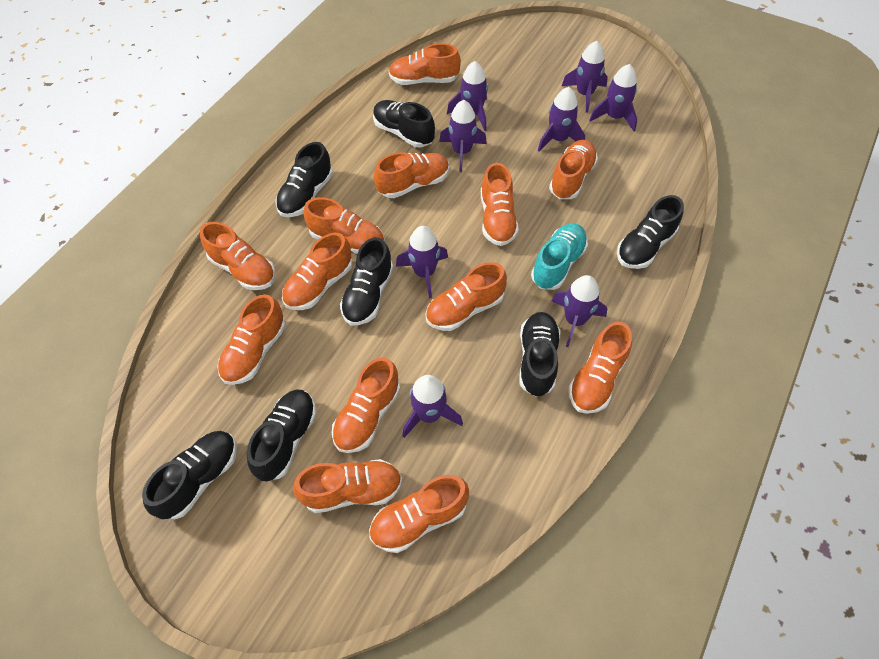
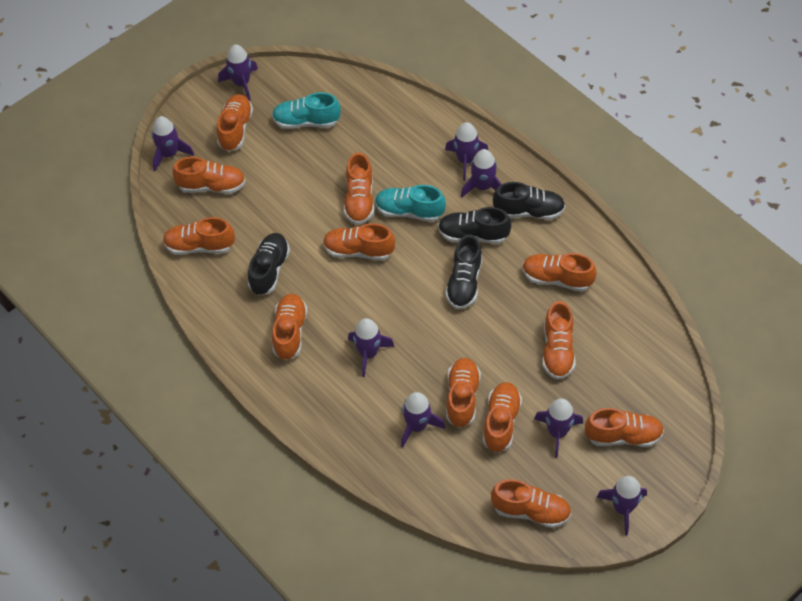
black shoe: [142,431,237,519] [247,389,317,481] [275,142,333,217] [340,237,393,325] [373,100,435,147] [519,312,561,397] [617,195,684,269] = 7 -> [248,233,290,295] [438,207,511,244] [445,235,482,309] [493,182,565,220] = 4
orange shoe: [200,222,276,290] [217,294,286,385] [282,233,352,310] [293,459,402,513] [303,197,385,254] [332,357,400,453] [369,475,469,553] [374,152,449,198] [389,43,461,85] [425,262,507,331] [481,163,519,246] [549,140,598,199] [568,322,632,414] = 13 -> [163,217,235,255] [172,157,246,194] [217,94,253,152] [272,294,308,360] [323,223,395,260] [344,152,374,225] [446,358,481,428] [483,382,522,453] [491,479,571,528] [522,253,596,292] [542,301,575,380] [585,408,664,447] = 12
turquoise shoe: [531,223,588,290] = 1 -> [272,92,341,129] [375,185,446,222] = 2

